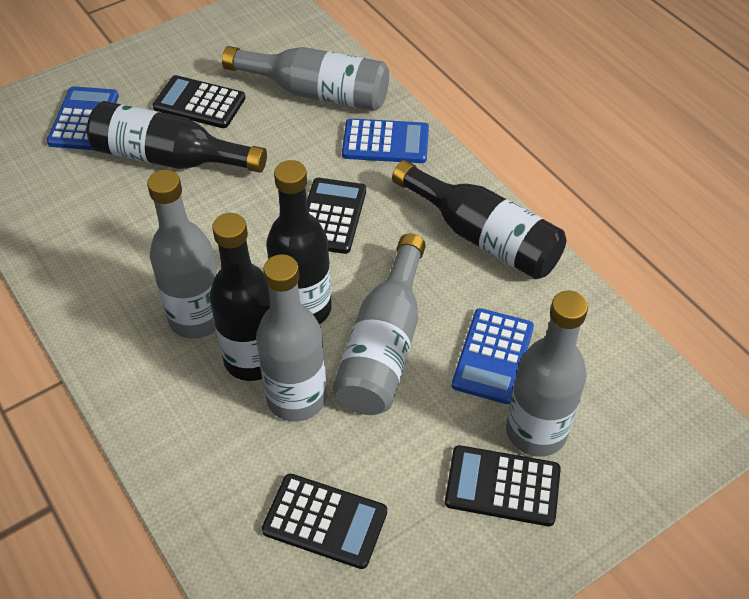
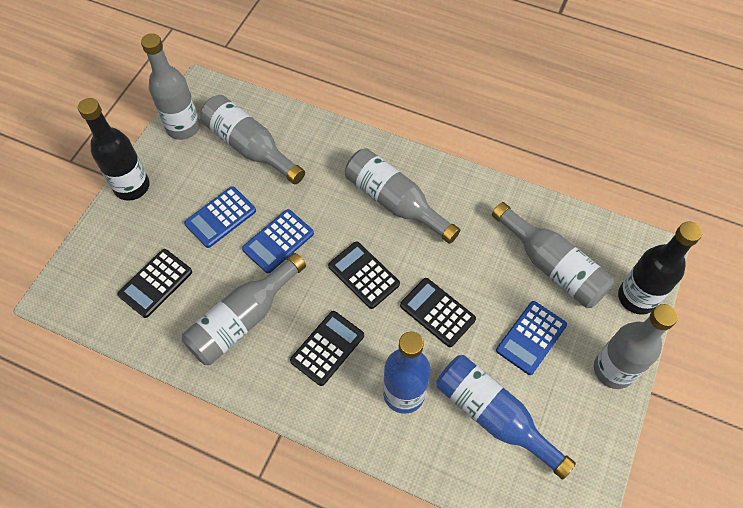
black bottle: [87,101,267,173] [209,213,270,381] [266,160,332,324] [392,160,566,279] = 4 -> [78,98,150,201] [618,221,702,315] = 2
blue bottle: none = 0 -> [383,331,431,414] [436,355,576,480] = 2
grey bottle: [147,170,218,339] [222,46,389,111] [256,254,327,421] [332,234,426,415] [506,291,588,457] = 5 -> [141,33,200,140] [182,253,306,365] [200,95,305,184] [345,148,460,244] [492,202,614,308] [594,304,678,389] = 6

